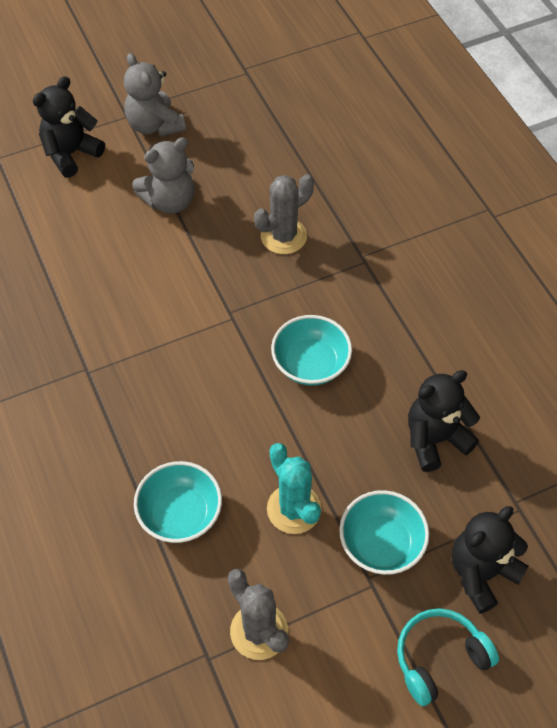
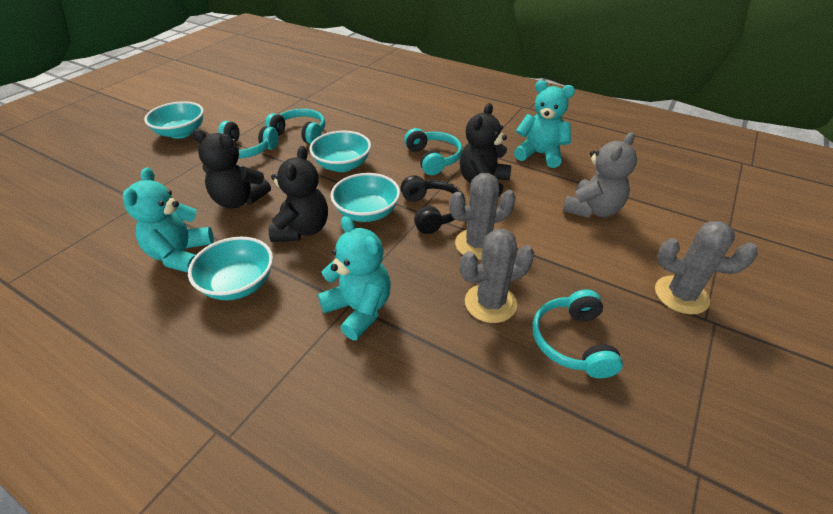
black headphones: none = 0 -> [401,175,466,234] = 1
grey cactus: [228,569,289,660] [254,174,314,254] = 2 -> [449,173,516,260] [460,229,534,323] [655,221,758,314] = 3
grey teddy bear: [124,53,186,136] [132,137,194,214] = 2 -> [563,132,637,218] = 1
turquoise bowl: [134,461,222,543] [271,315,352,385] [339,490,429,575] = 3 -> [144,101,204,139] [188,237,273,300] [309,130,371,172] [330,173,400,222] = 4
turquoise cactus: [267,443,322,534] = 1 -> none = 0
turquoise headphones: [397,608,499,706] = 1 -> [218,121,278,158] [265,109,325,144] [404,128,462,175] [533,289,623,378] = 4
turquoise teddy bear: none = 0 -> [123,167,214,273] [318,216,391,340] [514,80,575,168] = 3

